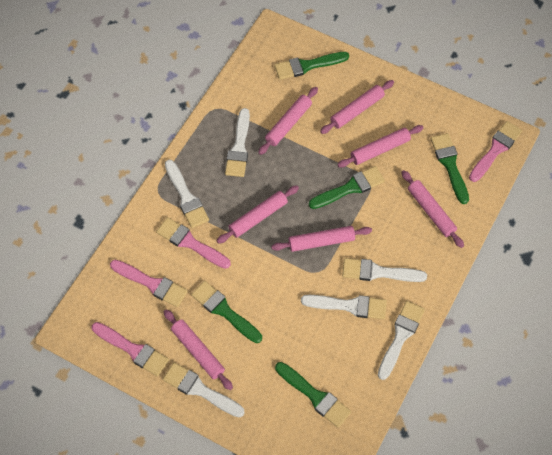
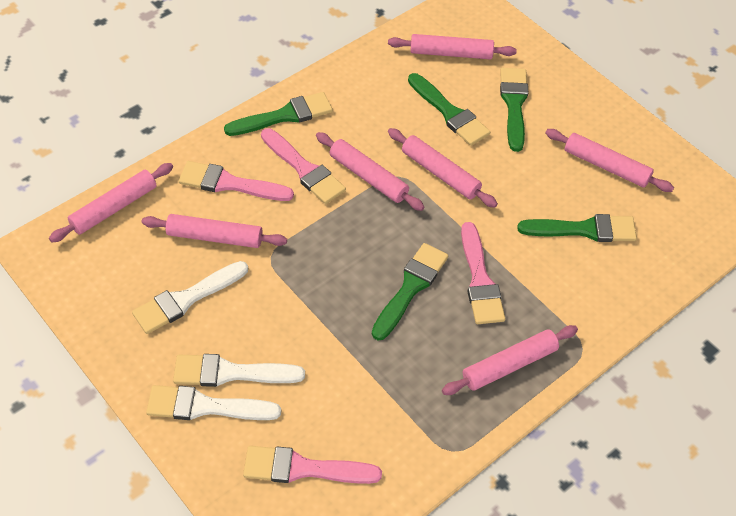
white brush: [163,362,245,418] [165,160,209,228] [225,108,250,177] [301,295,387,319] [342,258,427,282] [378,301,425,380] = 6 -> [132,261,248,334] [146,385,281,420] [173,354,305,387] = 3

